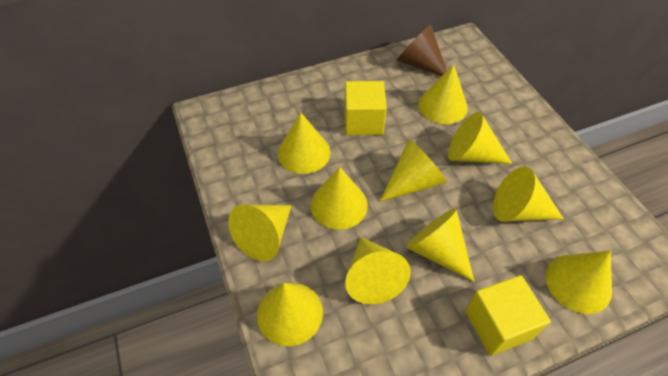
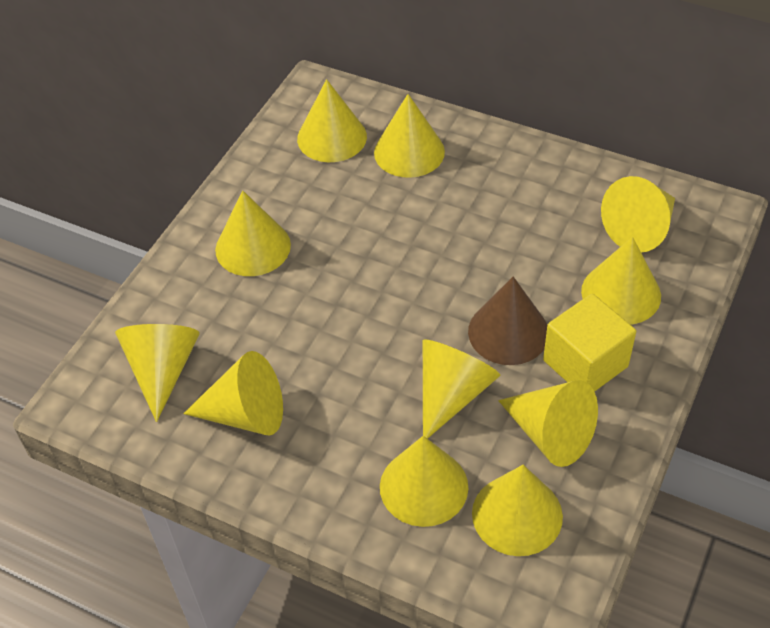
yellow cube: [344,81,387,135] [465,275,551,356] = 2 -> [543,293,636,392] = 1

